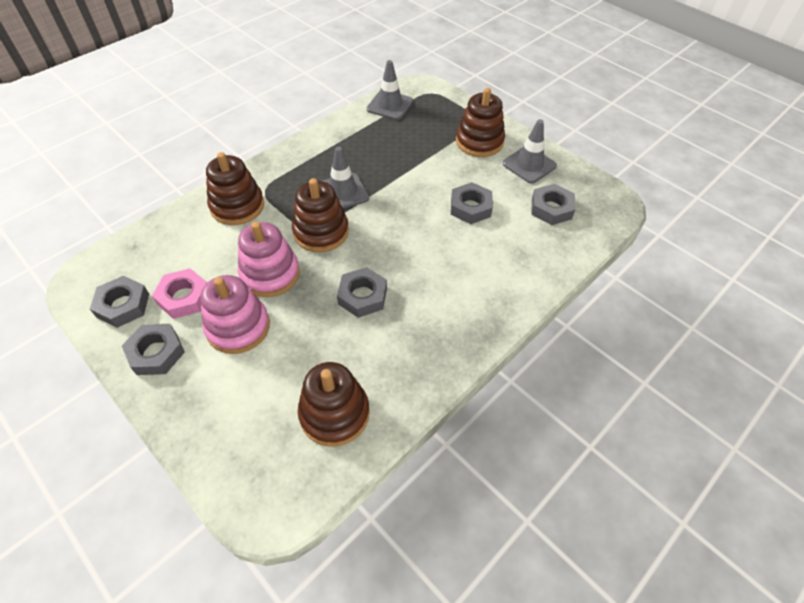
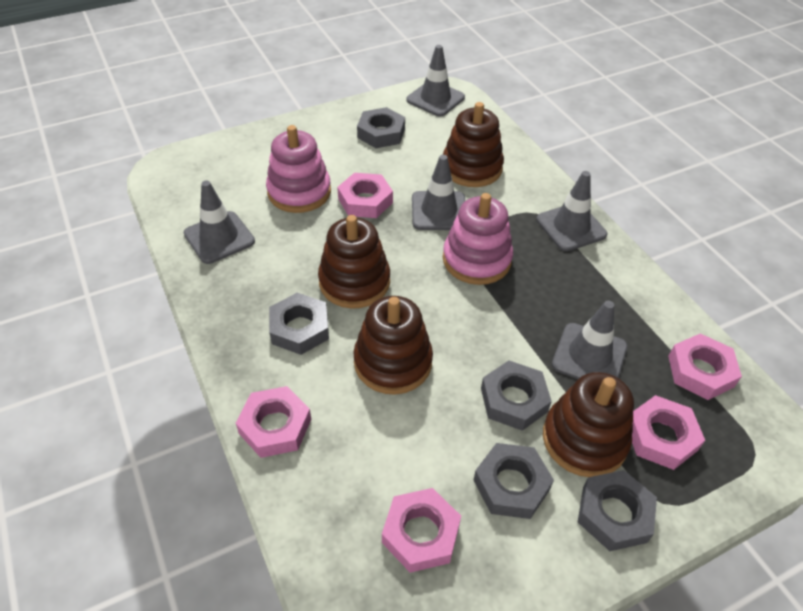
grey traffic cone: [322,147,369,209] [367,60,413,120] [502,119,557,184] = 3 -> [184,180,255,264] [406,45,465,117] [412,155,465,230] [536,171,607,251] [552,301,627,379] = 5
pink nut: [152,268,207,319] = 1 -> [236,386,311,458] [337,173,393,218] [382,488,461,573] [632,395,705,470] [668,334,742,400] = 5

